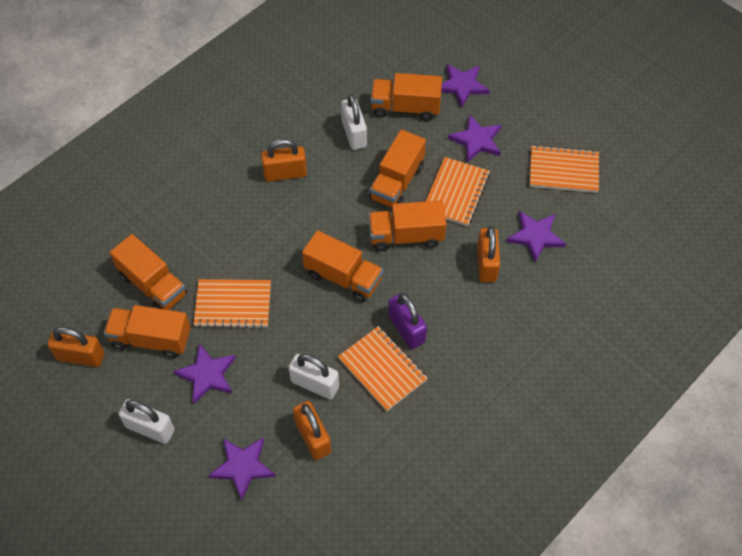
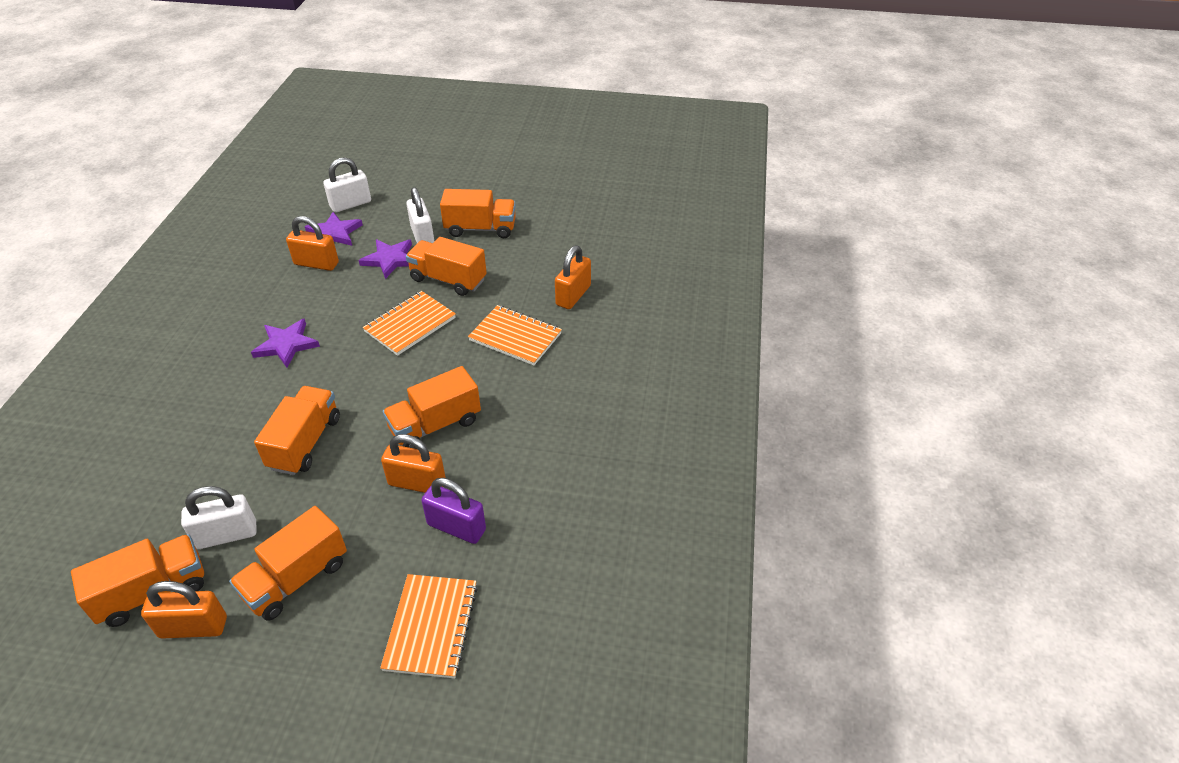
orange notebook: [194,279,271,329] [338,326,428,411] [425,157,490,226] [530,145,599,193] = 4 -> [363,291,456,356] [380,574,478,678] [468,305,562,365] = 3
purple star: [173,343,236,404] [208,437,276,501] [441,64,490,108] [448,114,501,162] [506,211,566,262] = 5 -> [251,318,320,368] [305,212,363,246] [359,239,412,279] = 3

